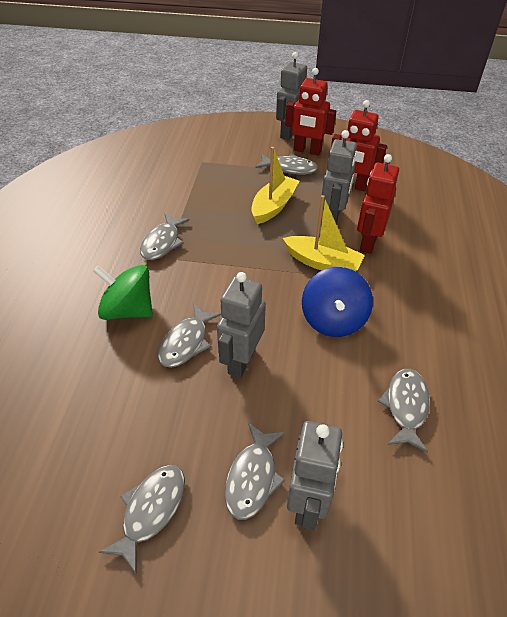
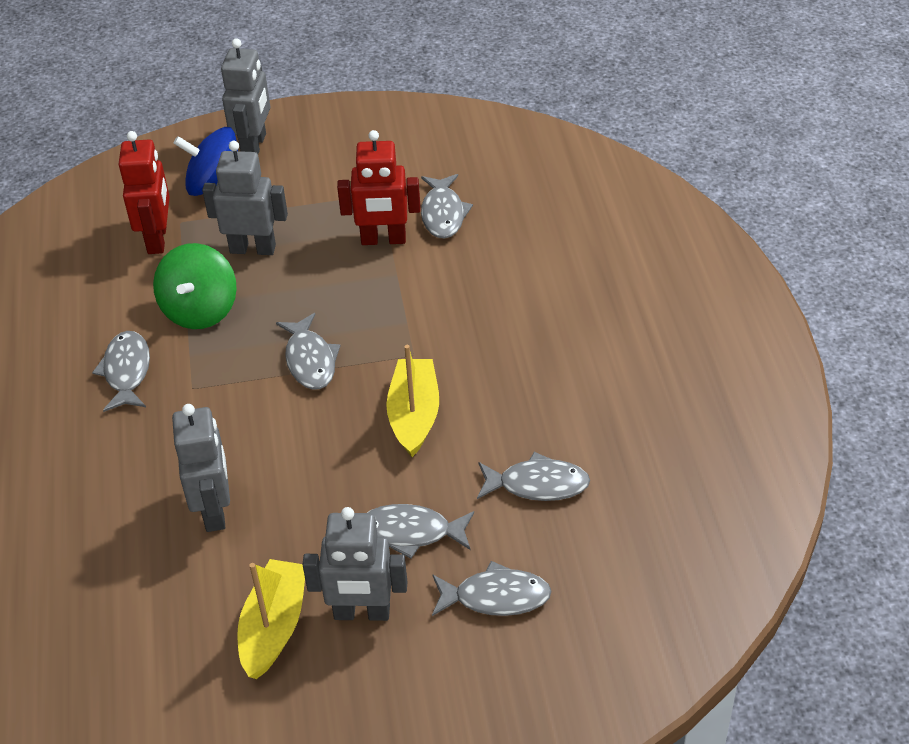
red robot: [285,68,336,156] [331,100,387,191] [357,154,399,254] = 3 -> [118,131,170,254] [337,130,420,245] = 2

